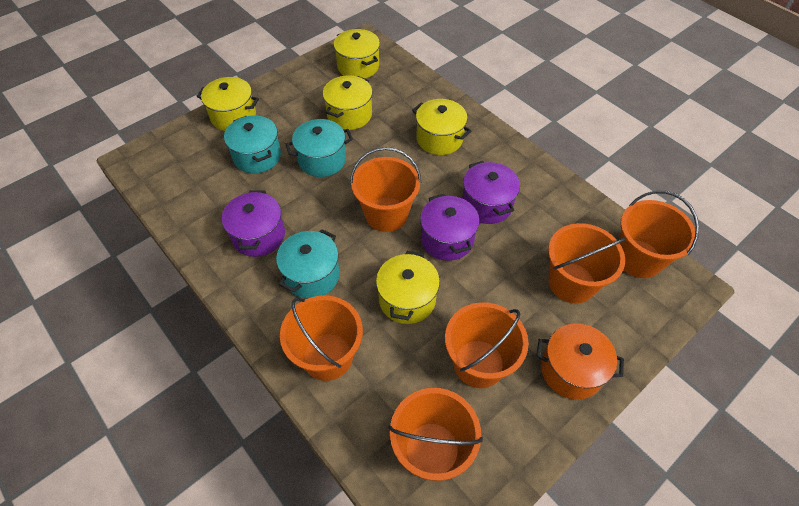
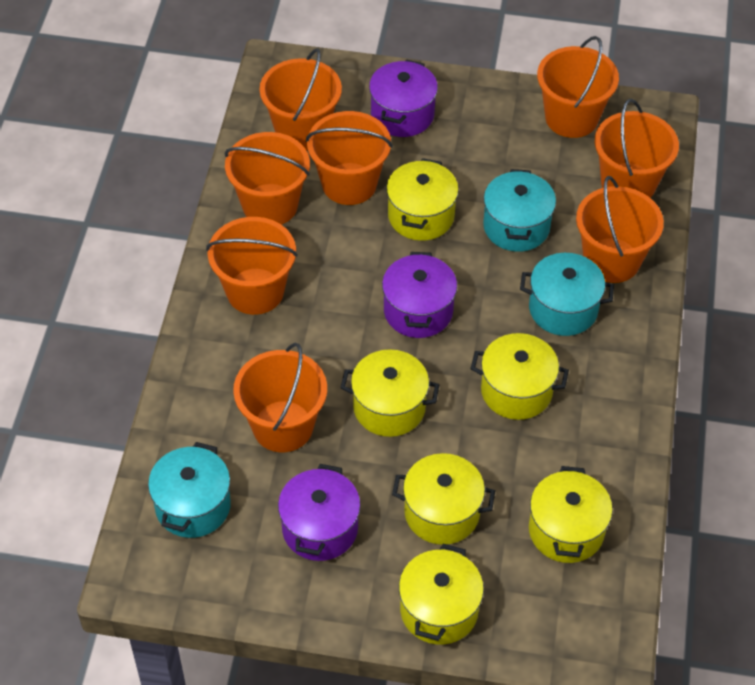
orange bucket: [280,295,363,381] [350,147,421,232] [388,388,483,481] [445,302,529,388] [548,223,626,303] [619,191,699,278] = 6 -> [206,217,298,315] [224,132,310,225] [233,343,327,452] [259,48,342,150] [306,111,393,205] [537,36,619,138] [576,176,664,283] [595,98,679,198] = 8
orange pot: [536,323,624,399] = 1 -> none = 0
yellow pot: [196,77,259,131] [323,76,373,130] [334,29,380,79] [376,251,440,324] [412,99,471,155] = 5 -> [340,349,439,437] [386,158,459,241] [392,453,495,545] [399,544,484,645] [470,333,569,420] [529,466,613,563] = 6

